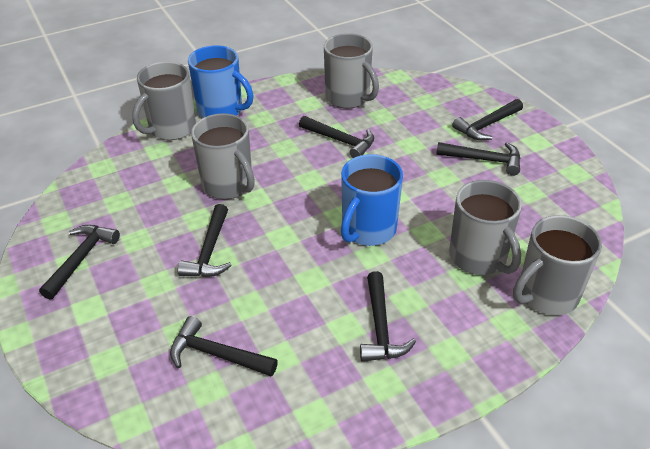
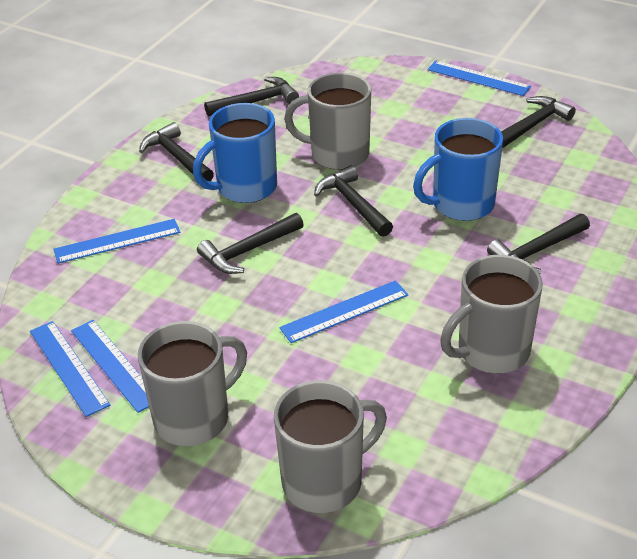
black hammer: [39,225,120,300] [170,316,278,377] [178,204,232,277] [299,116,374,158] [360,271,416,362] [436,142,521,176] [452,99,523,140] = 7 -> [139,122,214,181] [197,213,304,274] [204,77,299,117] [314,165,393,237] [487,214,590,274] [501,96,576,148] = 6
blue ruler: none = 0 -> [30,321,110,417] [53,219,180,264] [71,320,149,413] [279,280,408,343] [427,61,531,96] = 5
grey mug: [132,62,196,140] [191,113,255,199] [324,33,379,109] [449,180,522,275] [513,215,602,315] = 5 -> [138,321,247,446] [274,380,387,513] [284,73,371,170] [440,255,543,374] = 4

